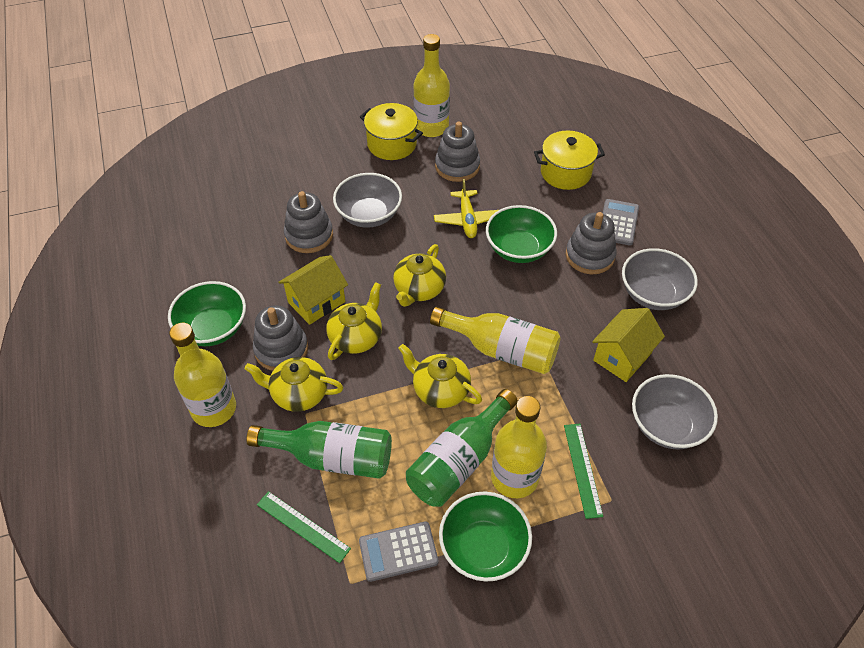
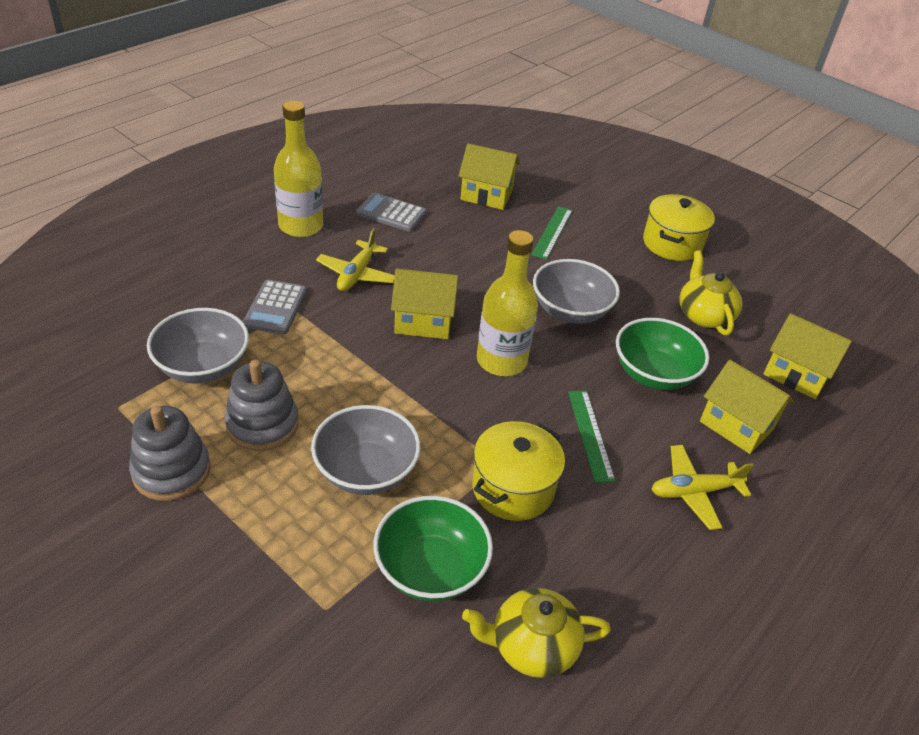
green bottle: [246,421,392,479] [406,389,518,507] = 2 -> none = 0
green bowl: [168,281,246,346] [439,491,532,582] [486,205,557,263] = 3 -> [373,496,493,601] [616,318,709,390] = 2
grey stacking toy: [253,305,308,371] [284,191,333,253] [435,122,480,182] [566,212,617,274] = 4 -> [129,406,211,501] [224,360,299,451] = 2
yellow bottle: [169,323,236,427] [413,34,450,137] [430,307,561,374] [491,396,547,498] = 4 -> [274,101,323,237] [477,230,538,376] = 2
yellow house: [278,255,348,325] [592,308,665,382] = 2 -> [391,269,458,339] [459,143,520,210] [700,360,794,454] [763,313,852,399] = 4
yellow plane: [434,179,498,238] = 1 -> [316,228,395,291] [651,445,754,530] = 2
yellow teapot: [245,357,343,412] [326,282,382,360] [393,244,446,307] [398,344,482,408] = 4 -> [462,588,611,678] [679,250,743,335] = 2

